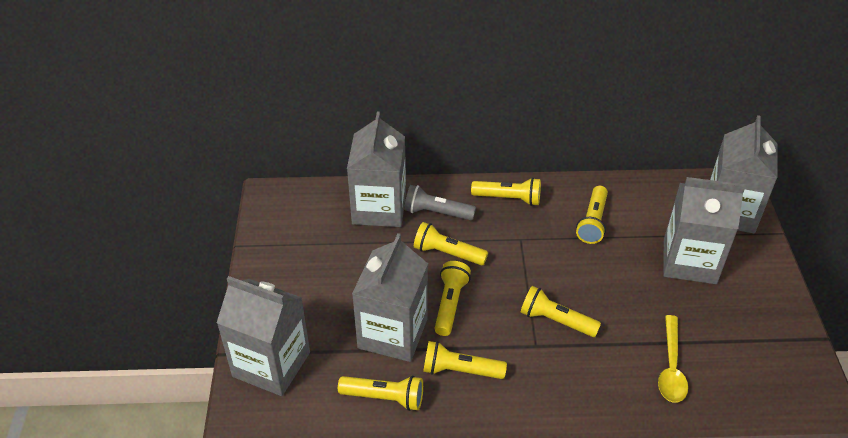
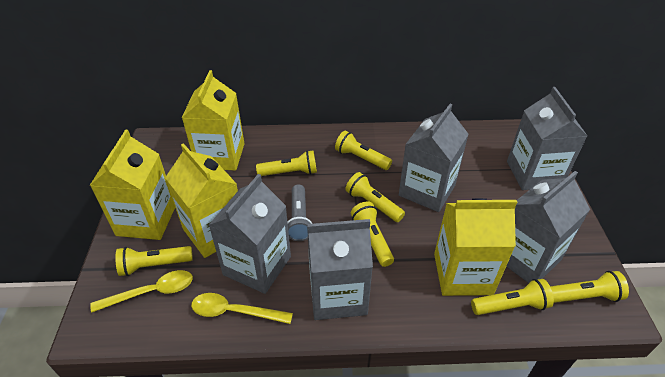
yellow carton: none = 0 -> [90,130,175,240] [165,143,238,258] [182,70,245,171] [434,198,517,296] = 4
yellow spoon: [658,315,688,403] = 1 -> [90,270,193,313] [191,293,293,324] = 2

